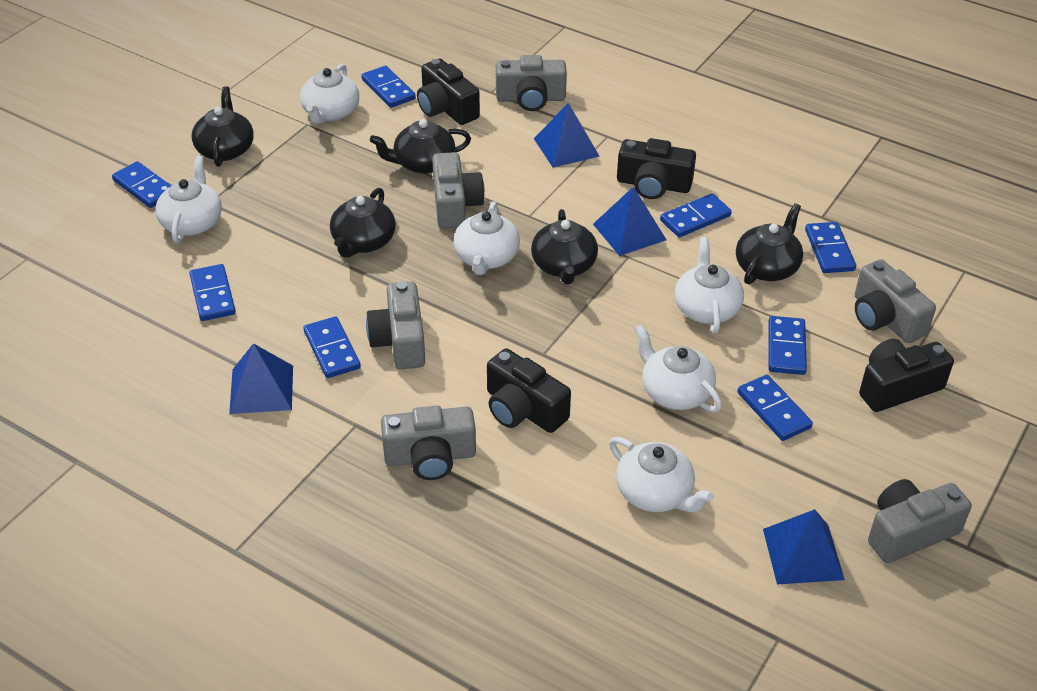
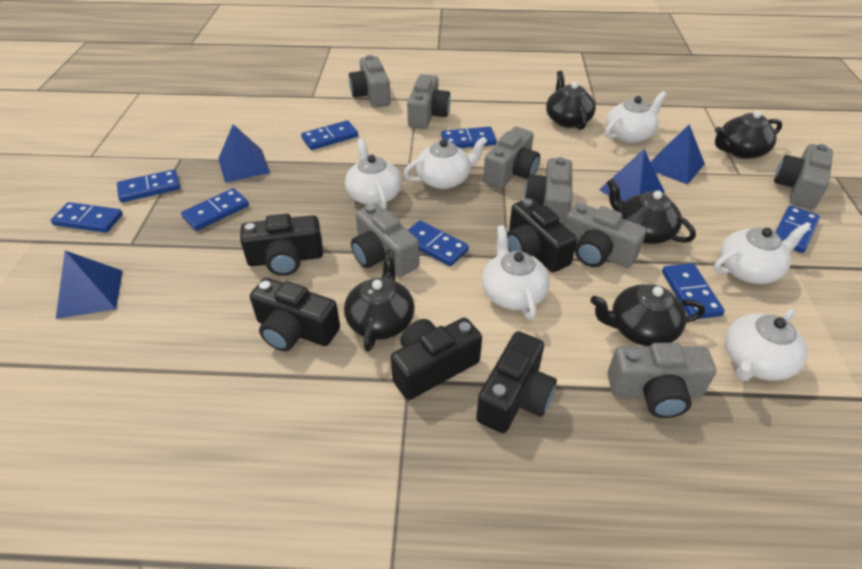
black camera: [417,58,480,125] [487,349,571,433] [617,138,696,199] [859,339,954,412] = 4 -> [240,214,323,276] [250,278,340,351] [391,318,482,400] [476,331,557,433] [507,198,577,272] = 5
grey camera: [366,282,425,369] [381,406,476,480] [432,152,485,229] [496,55,567,111] [855,259,936,343] [868,479,972,563] = 6 -> [349,55,391,108] [351,203,419,277] [407,74,450,129] [483,127,540,188] [524,157,572,226] [565,203,646,268] [607,343,716,418] [774,144,833,209] = 8

